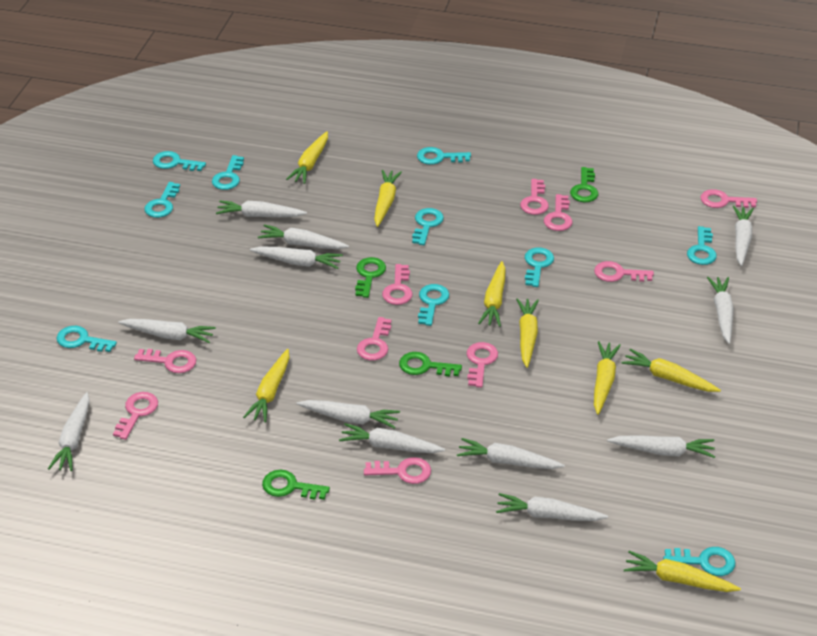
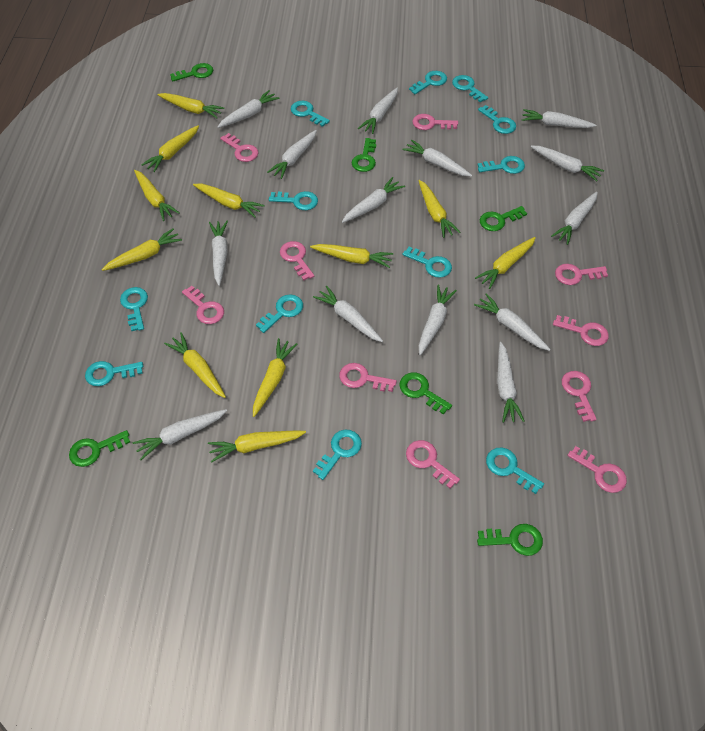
green key: [262,470,330,500] [355,257,386,298] [399,352,462,376] [570,167,598,202] = 4 -> [69,430,130,467] [170,63,213,81] [352,138,376,172] [399,372,452,415] [477,524,543,556] [480,206,527,231] = 6
turquoise key: [57,326,117,352] [145,182,180,218] [153,151,206,171] [212,155,244,190] [412,208,444,245] [417,147,471,165] [418,284,449,326] [525,248,554,287] [663,547,735,576] [687,226,717,265] = 10 -> [85,361,143,386] [120,287,148,331] [256,294,303,333] [269,191,318,210] [291,101,330,127] [313,430,362,480] [402,247,452,278] [409,71,447,94] [452,75,488,103] [477,156,525,174] [478,105,516,134] [486,447,544,494] = 12
white carrot: [48,392,90,471] [118,319,216,343] [216,201,307,217] [250,246,343,269] [258,225,349,249] [297,400,400,429] [339,423,445,453] [457,438,565,469] [496,493,608,521] [607,435,715,458] [707,277,734,344] [733,206,754,266] = 12 -> [133,409,227,460] [209,221,228,286] [217,90,280,128] [267,130,317,179] [313,286,383,342] [342,177,405,223] [358,88,398,134] [402,140,472,177] [419,285,457,355] [474,293,551,351] [497,342,524,423] [522,109,596,128] [531,146,604,181] [551,192,598,245] = 14
yellow carrot: [243,349,290,422] [286,131,328,184] [374,170,402,227] [478,261,506,327] [516,298,539,368] [594,341,621,415] [621,349,721,392] [624,551,741,592] = 8 -> [102,228,182,271] [134,170,180,221] [141,125,199,172] [157,93,225,118] [164,332,226,398] [193,184,264,218] [208,431,306,462] [253,338,297,417] [310,244,393,268] [418,180,460,238] [475,237,536,289] = 11

